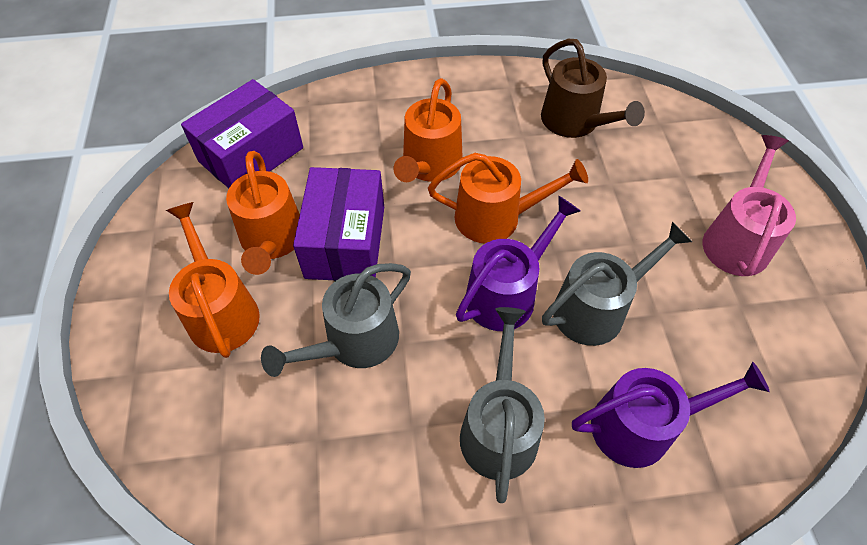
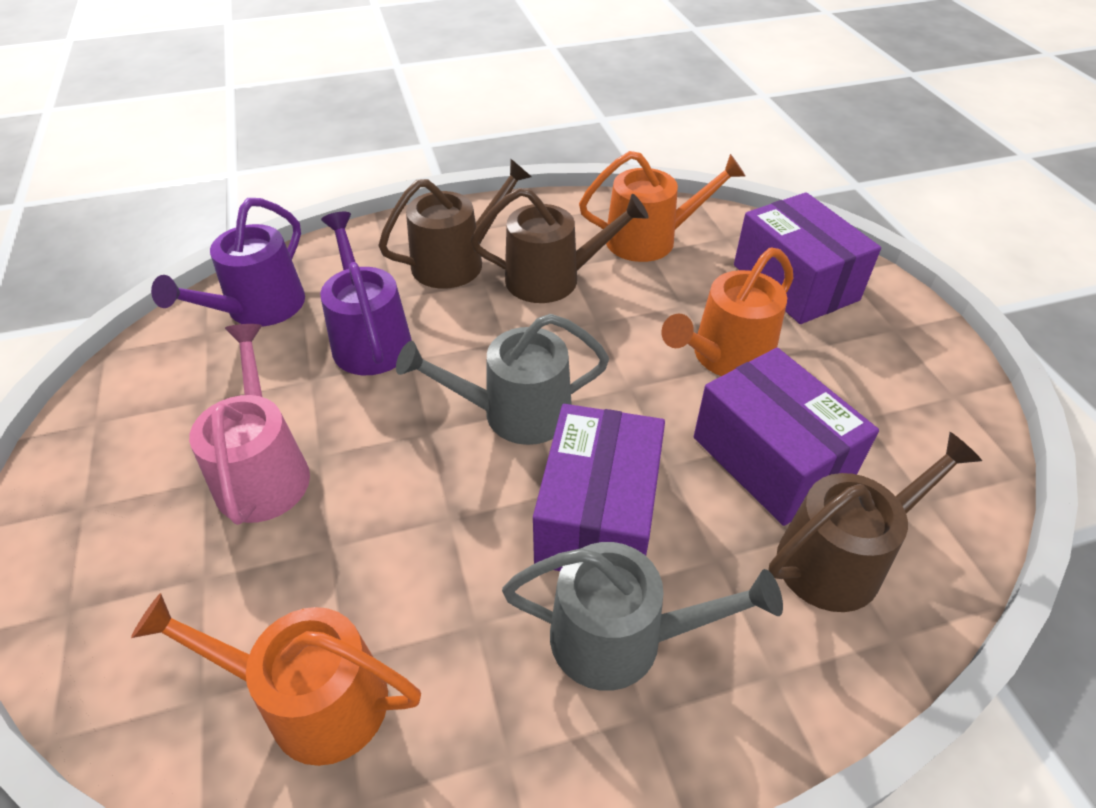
brown watering can: [541,39,645,138] = 1 -> [378,159,531,289] [471,188,649,303] [768,432,982,612] = 3
grey watering can: [261,263,411,377] [460,307,545,503] [542,222,692,346] = 3 -> [396,314,609,445] [502,542,783,691] = 2
orange watering can: [166,202,260,358] [226,151,300,275] [393,78,463,182] [428,153,588,244] = 4 -> [131,593,421,766] [579,151,746,262] [661,247,794,376] = 3
purple box: [181,79,303,188] [293,167,384,281] = 2 -> [533,404,665,571] [694,348,879,526] [734,192,881,324] = 3

